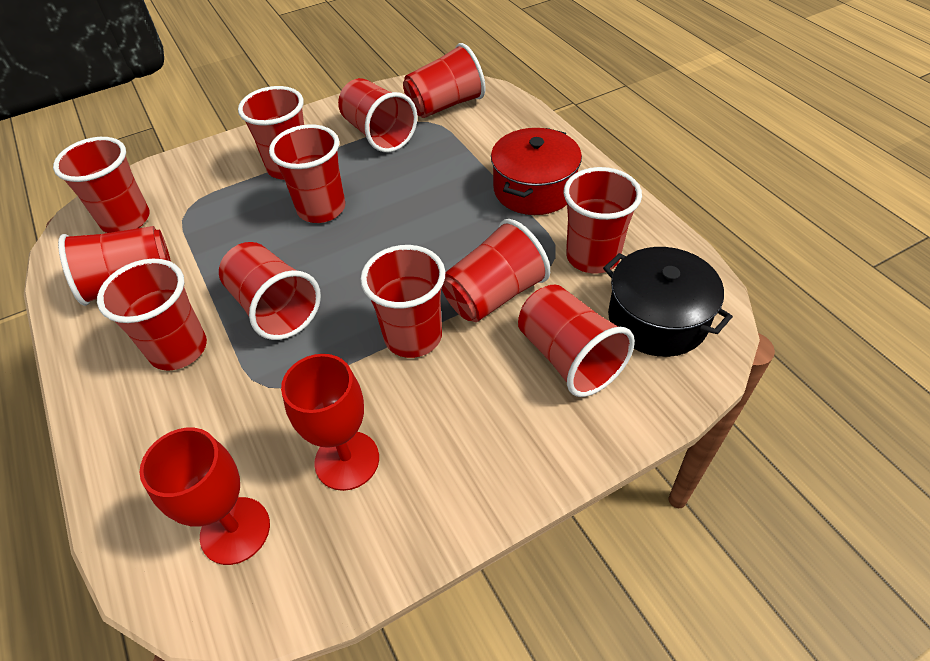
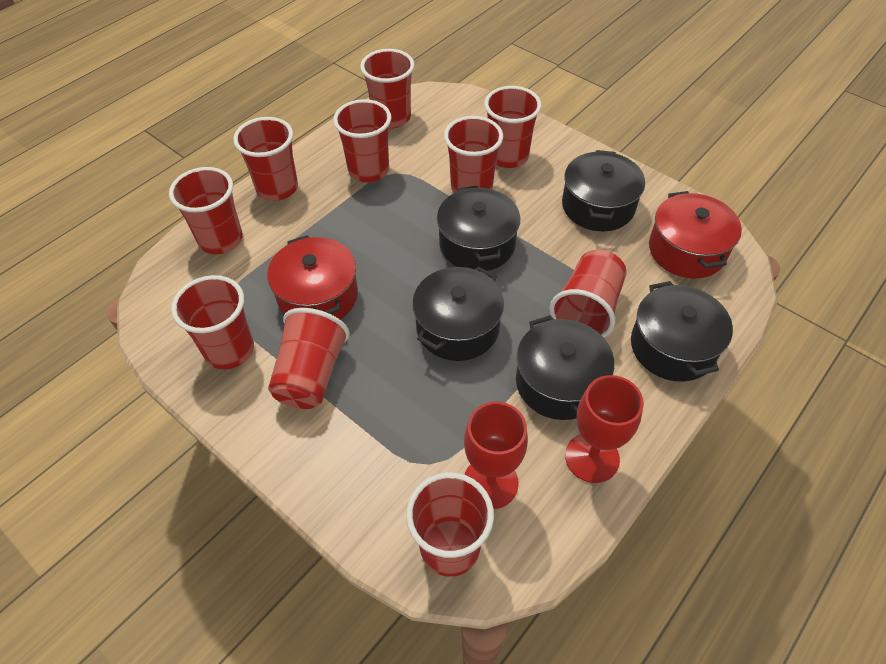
black pot: [603,247,733,357] = 1 -> [412,267,504,361] [437,186,520,271] [516,315,614,420] [562,150,645,231] [631,281,733,382] = 5
red cup: [53,137,150,233] [58,226,171,306] [97,259,207,371] [219,242,321,340] [238,86,304,180] [269,124,345,223] [338,78,417,152] [360,245,445,358] [403,43,485,118] [441,219,550,322] [518,285,635,397] [564,167,642,274] = 12 -> [169,167,243,254] [171,275,254,370] [233,117,298,201] [268,308,350,409] [333,99,391,183] [360,49,415,129] [406,473,494,577] [444,116,503,193] [484,86,542,168] [549,250,627,338] = 10
red pot: [491,128,582,215] = 1 -> [267,235,358,319] [649,191,742,279] = 2

